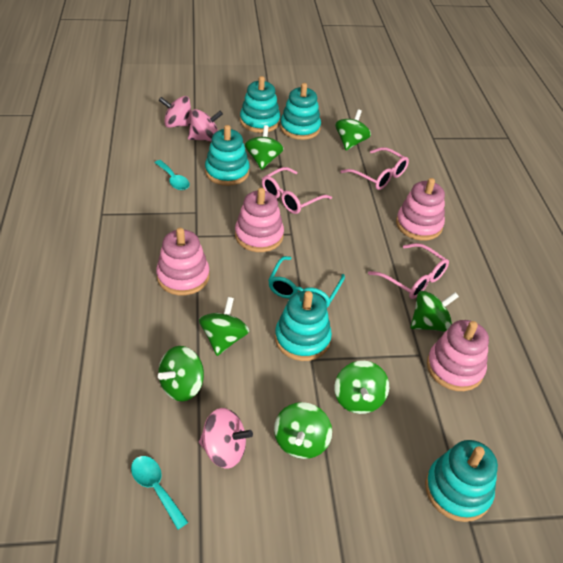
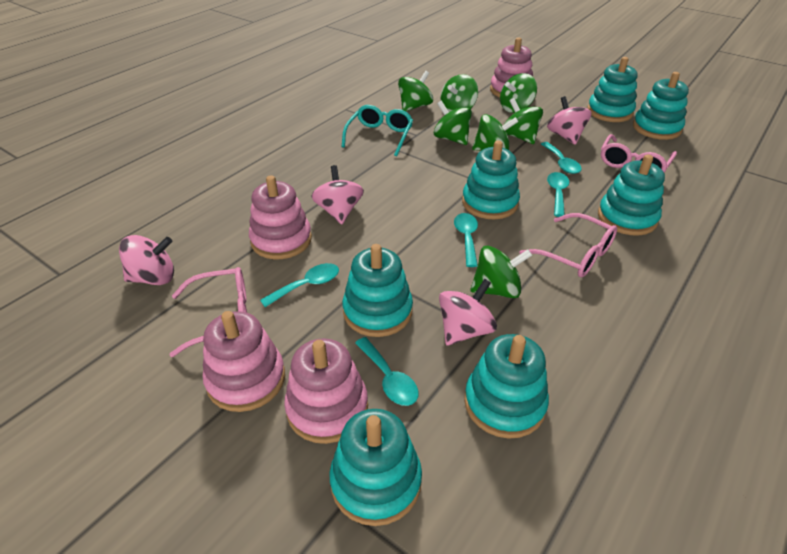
pink spinning top: [159,96,192,128] [188,109,223,142] [199,408,253,468] = 3 -> [119,235,174,285] [311,165,364,224] [439,279,497,345] [547,96,592,145] = 4
turquoise spoon: [131,456,188,530] [155,160,190,190] = 2 -> [260,263,339,307] [355,337,419,406] [454,213,478,267] [541,142,582,174] [547,172,569,217] = 5
turquoise stacking toy: [205,125,249,186] [240,76,280,133] [275,291,332,361] [280,83,321,140] [425,440,498,522] = 5 -> [329,409,422,526] [342,244,413,337] [462,140,520,219] [464,334,549,439] [587,57,638,122] [598,154,665,235] [633,72,689,140] = 7

